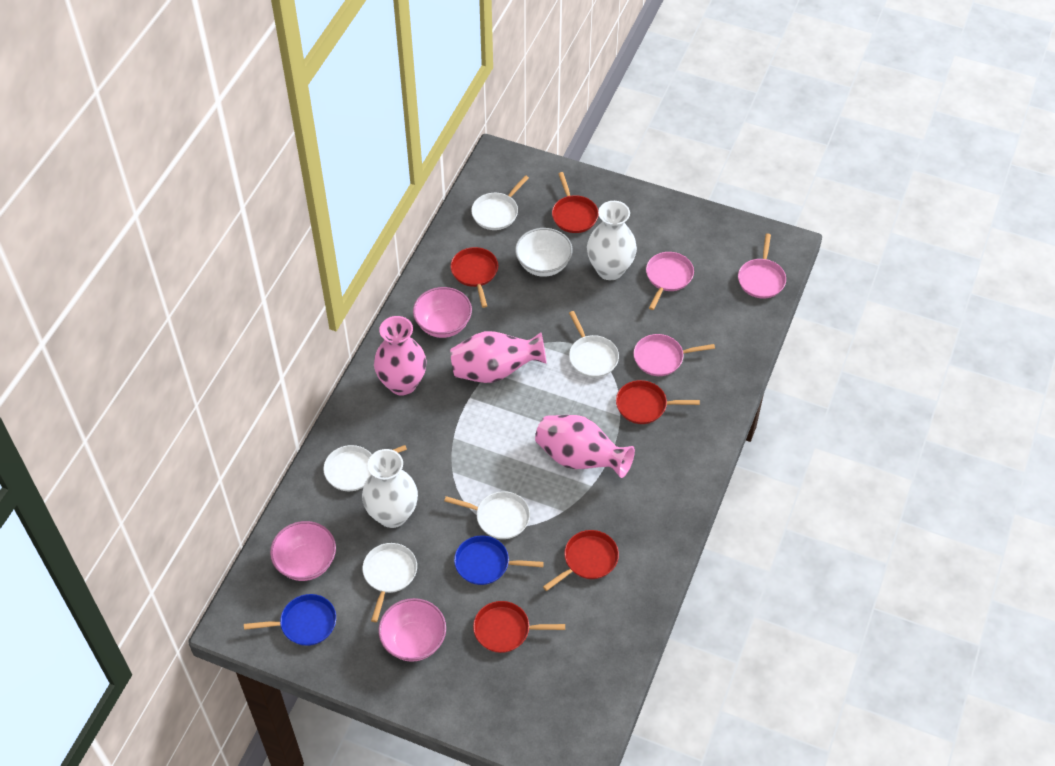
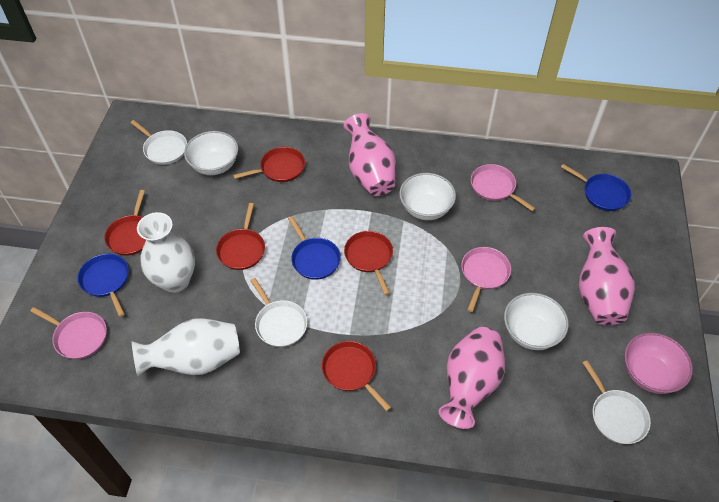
blue pan: [244,594,336,646] [454,536,544,585] = 2 -> [78,254,129,317] [288,216,341,280] [561,164,631,211] = 3
pink bowl: [270,521,336,581] [379,598,446,662] [413,287,472,338] = 3 -> [624,333,693,394] = 1
white bowl: [515,228,573,277] = 1 -> [184,131,238,175] [399,173,456,220] [504,293,569,350] = 3
white pan: [323,445,407,491] [363,543,417,622] [444,491,530,539] [471,175,529,230] [569,311,619,378] = 5 -> [130,120,187,165] [250,278,307,347] [583,360,651,444] = 3

